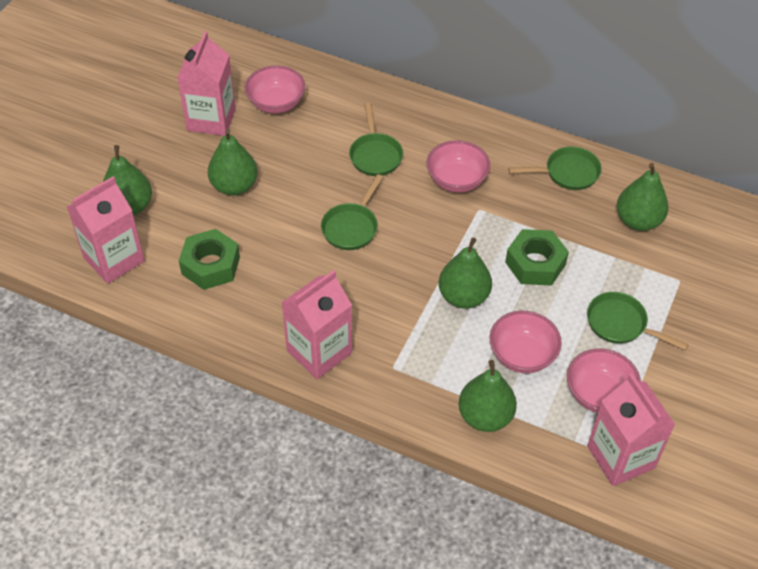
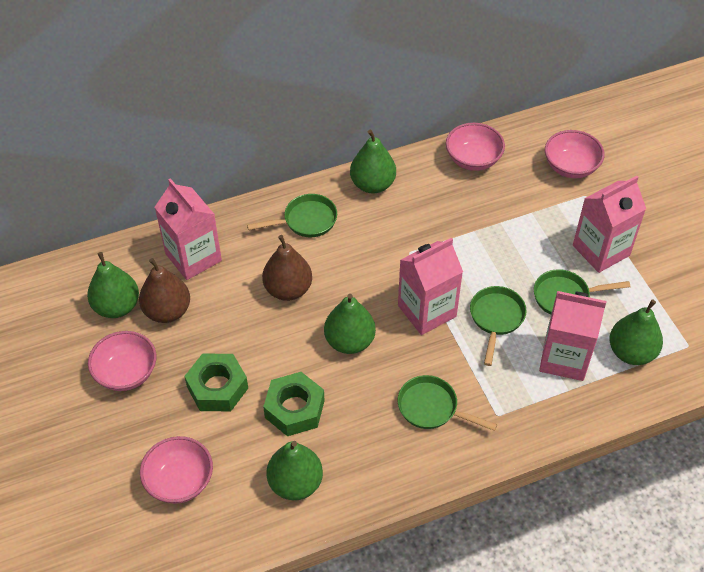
brown pear: none = 0 -> [139,258,190,323] [262,235,312,301] = 2

